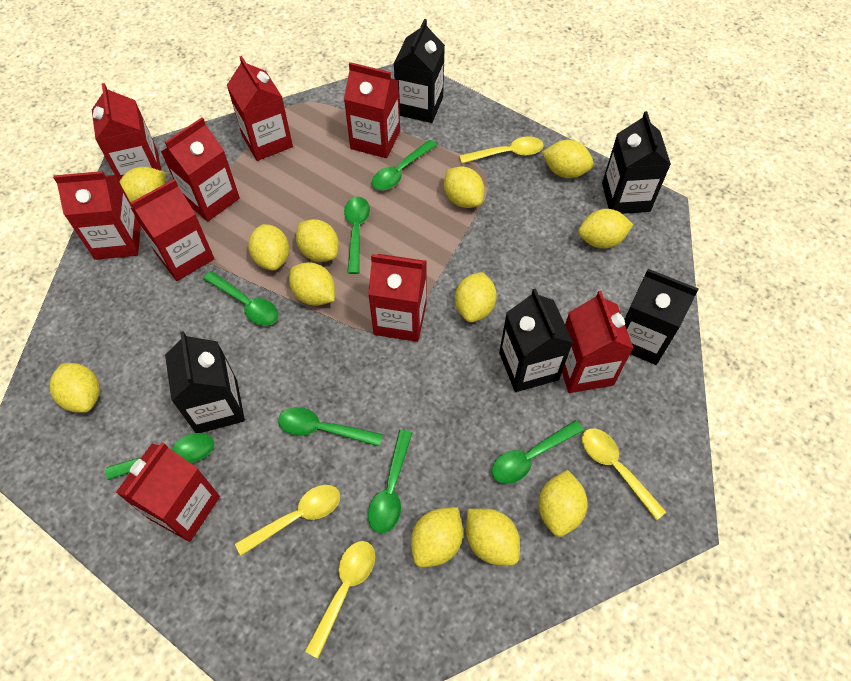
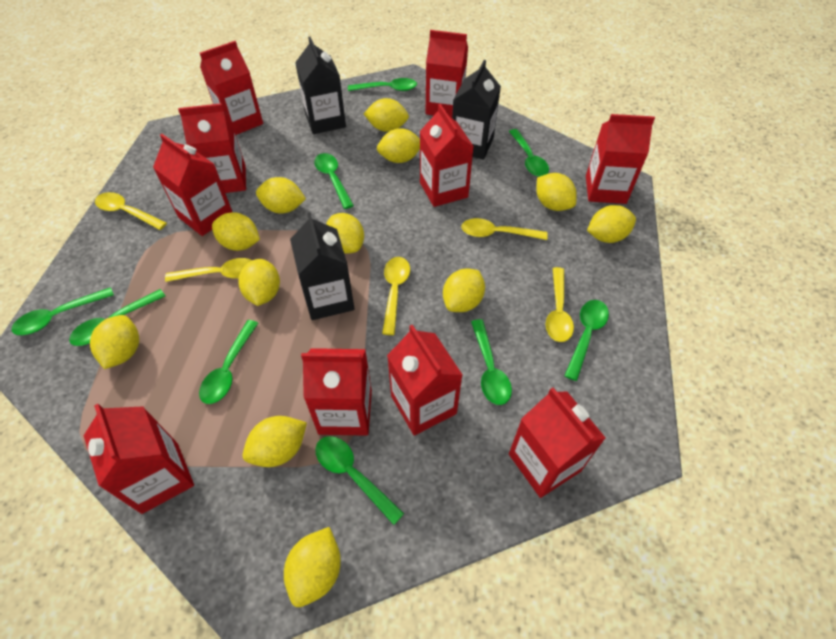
black carton: [165,331,245,433] [394,19,445,123] [499,289,573,392] [602,111,671,214] [624,269,699,365] = 5 -> [290,212,355,320] [295,37,346,134] [452,60,501,160] = 3
green spoon: [106,433,214,480] [203,271,279,326] [278,407,383,447] [344,197,370,274] [368,430,412,533] [372,140,437,190] [492,420,584,484] = 7 -> [12,287,114,335] [69,289,165,346] [199,320,258,404] [314,153,354,209] [315,436,404,525] [348,78,417,91] [471,319,512,405] [509,129,549,177] [564,300,609,381] = 9
red carton: [53,171,141,260] [92,83,161,182] [116,442,220,542] [131,179,214,281] [161,117,240,222] [227,56,293,161] [344,62,400,158] [368,254,427,342] [562,291,634,393] = 9 -> [84,404,194,514] [153,134,232,236] [178,103,246,193] [200,41,263,135] [301,348,372,436] [387,325,463,436] [420,104,474,207] [426,30,468,118] [509,388,606,498] [586,114,655,204] = 10
yellow spoon: [235,485,340,556] [305,541,375,658] [459,136,544,163] [582,428,666,520] = 4 -> [95,192,167,230] [165,258,252,282] [382,257,410,335] [461,218,548,240] [546,267,574,342] = 5

